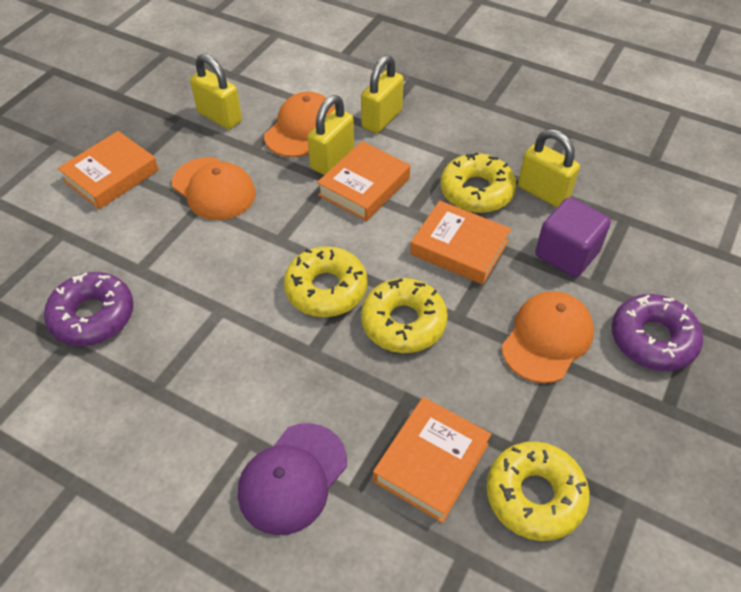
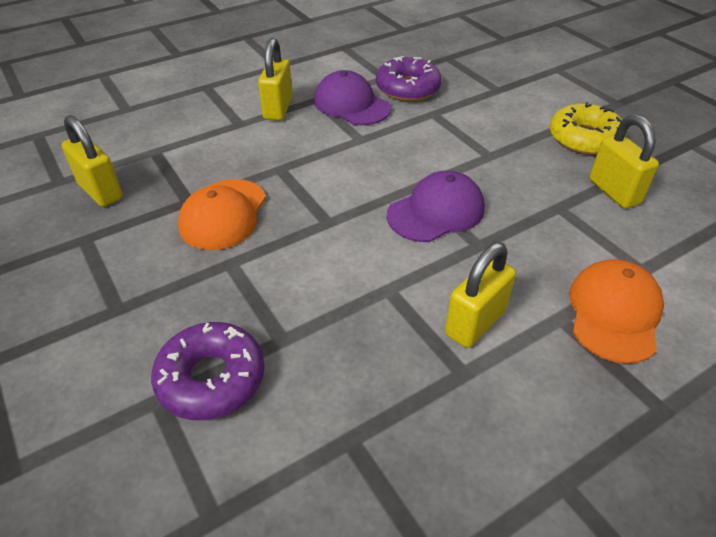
orange book: [58,131,159,209] [317,141,410,221] [373,397,491,523] [410,201,511,285] = 4 -> none = 0
orange cap: [172,157,256,220] [264,92,335,157] [501,291,594,383] = 3 -> [178,179,266,250] [569,259,664,364] = 2
purple cap: [238,423,347,535] = 1 -> [314,70,391,125] [387,171,485,242] = 2
purple cube: [535,197,611,277] = 1 -> none = 0
yellow donut: [284,246,368,317] [361,278,448,353] [440,152,516,213] [486,442,590,541] = 4 -> [550,102,627,155] = 1

